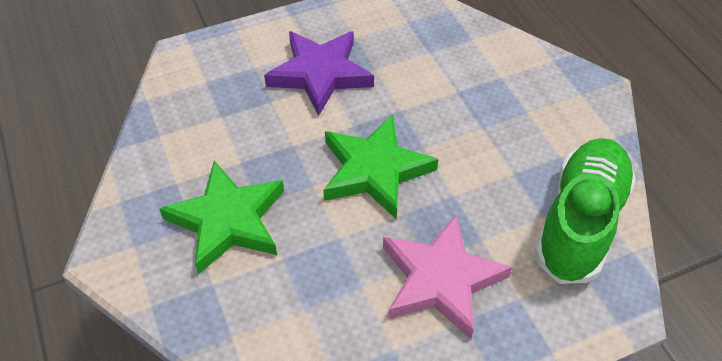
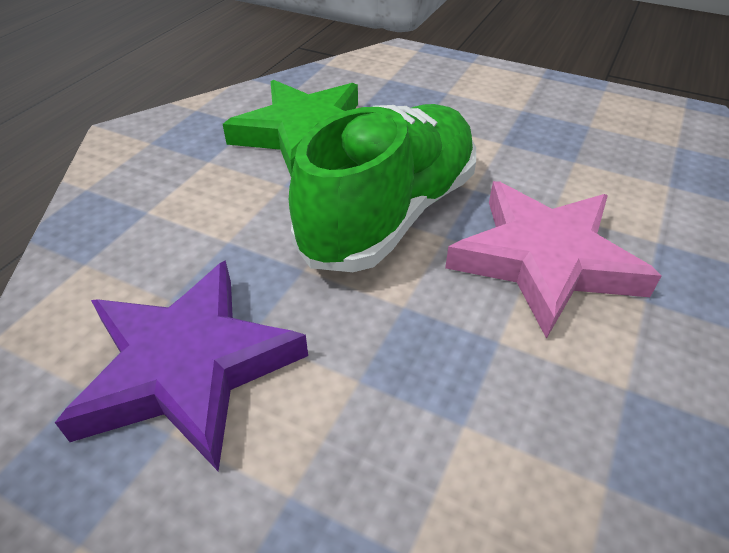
green star: [160,161,284,275] [323,115,439,219] = 2 -> [223,80,358,176] = 1

